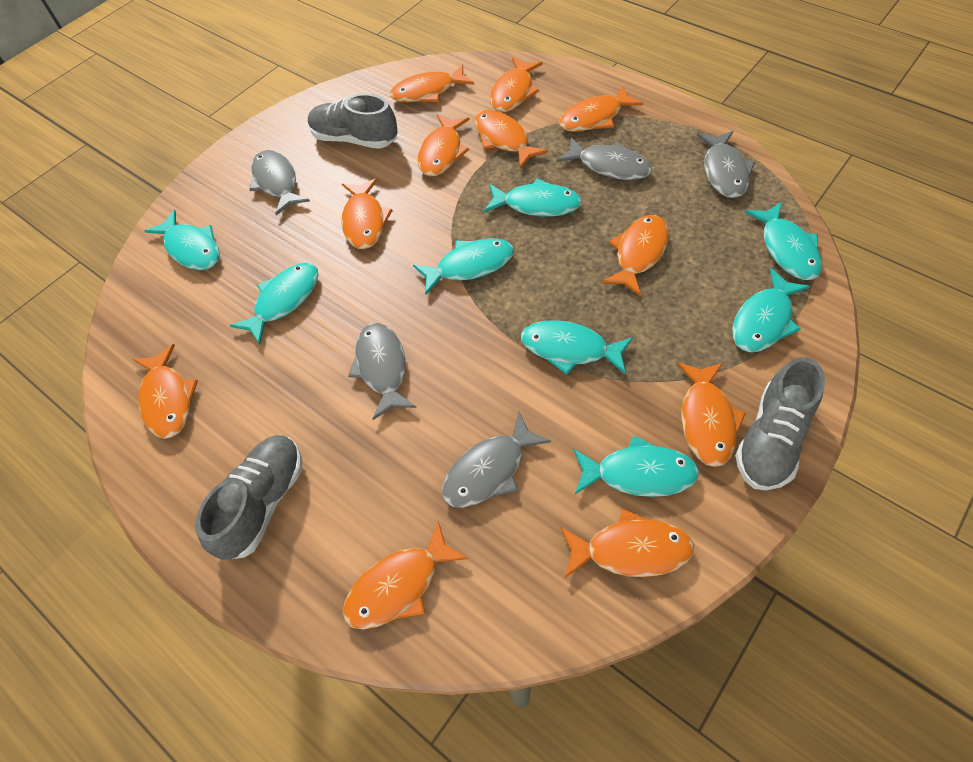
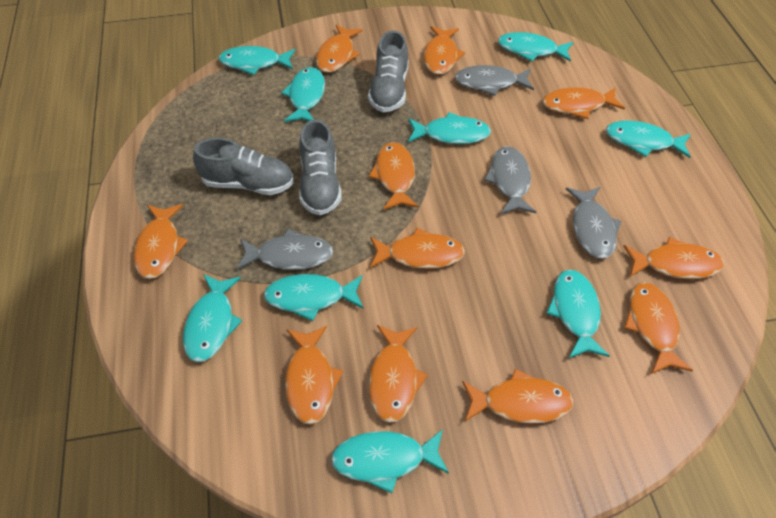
grey fish: [249,150,310,215] [348,323,417,420] [442,412,551,508] [557,137,652,180] [697,131,755,198] = 5 -> [236,229,333,270] [455,65,534,96] [484,146,536,214] [566,187,622,259] = 4
turquoise fish: [145,210,220,270] [230,263,318,345] [413,238,514,294] [484,178,582,217] [521,320,633,375] [573,435,699,497] [732,268,810,352] [745,202,822,280] = 8 -> [183,274,242,362] [218,46,296,75] [264,274,363,321] [281,67,325,122] [331,429,449,493] [408,112,491,144] [498,32,573,62] [546,270,610,359] [606,121,691,158] = 9

